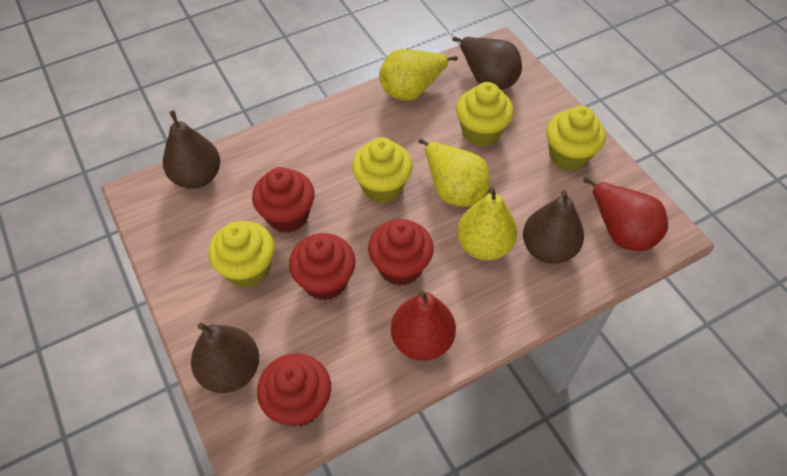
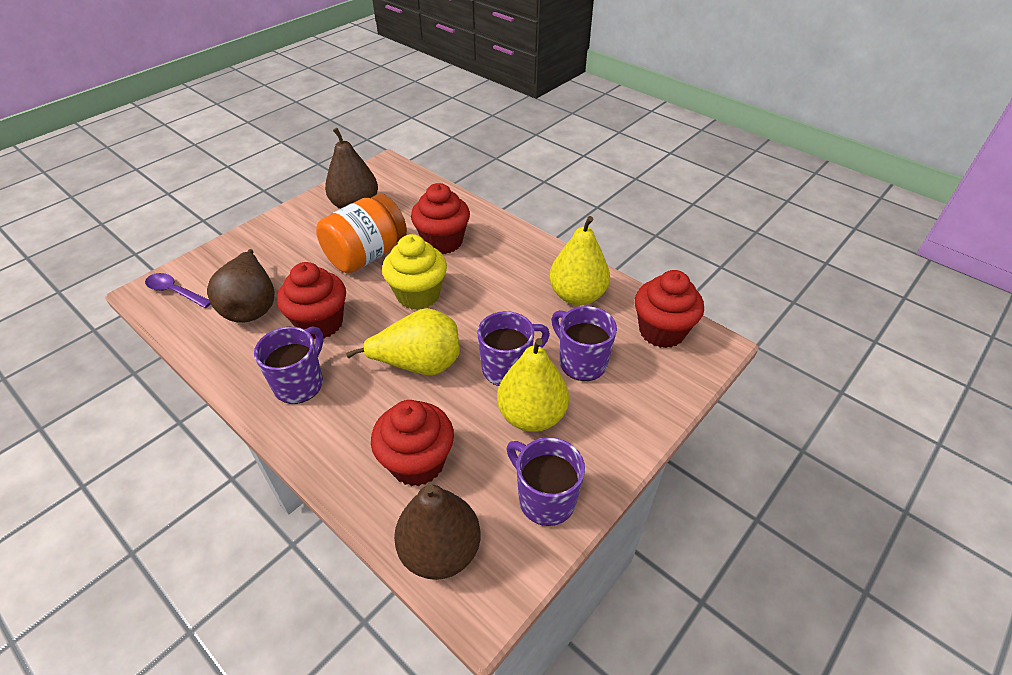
brown pear: [163,110,220,189] [191,323,259,393] [453,37,522,90] [523,190,584,264] = 4 -> [207,249,275,323] [325,128,378,209] [394,484,481,580] = 3
orange jar: none = 0 -> [316,194,407,273] = 1
purple mug: none = 0 -> [254,326,324,404] [477,311,550,386] [506,437,585,526] [551,306,617,381] = 4
purple spoon: none = 0 -> [145,273,211,308] = 1
red pear: [391,290,456,361] [583,178,668,251] = 2 -> none = 0
yellow cupcake: [208,221,275,288] [352,137,412,203] [456,82,513,147] [546,106,606,171] = 4 -> [382,234,447,310] = 1

